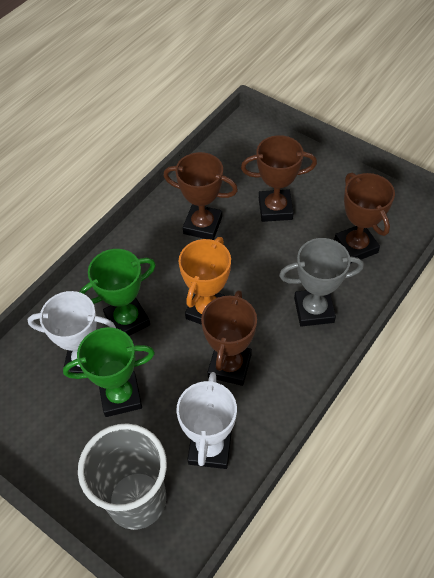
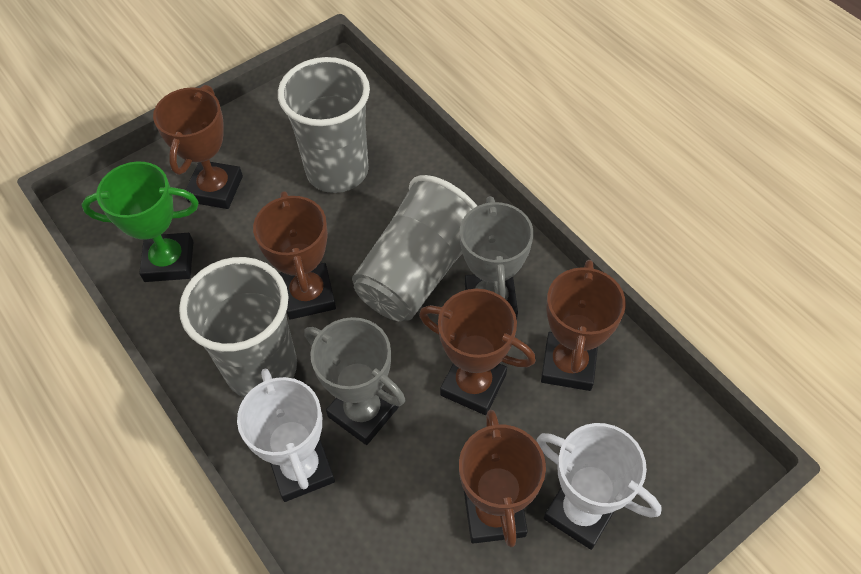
brown trophy: [163,152,238,240] [201,290,257,386] [241,135,317,222] [334,173,395,264] = 4 -> [153,85,243,209] [253,191,336,320] [419,289,536,415] [459,410,546,547] [541,260,626,391] = 5
green trophy: [63,327,155,417] [80,249,156,336] = 2 -> [82,162,199,282] = 1
grey cup: [78,423,167,530] = 1 -> [179,257,297,397] [278,57,370,193] [352,175,477,321] = 3
grey trophy: [279,238,364,327] = 1 -> [304,317,405,445] [460,196,534,319] = 2
orange trophy: [179,237,231,325] = 1 -> none = 0

